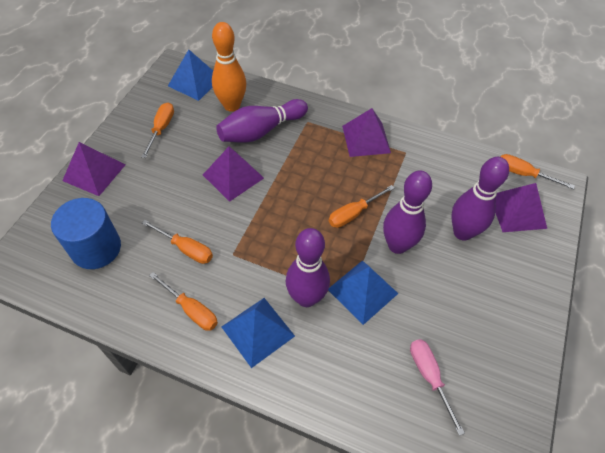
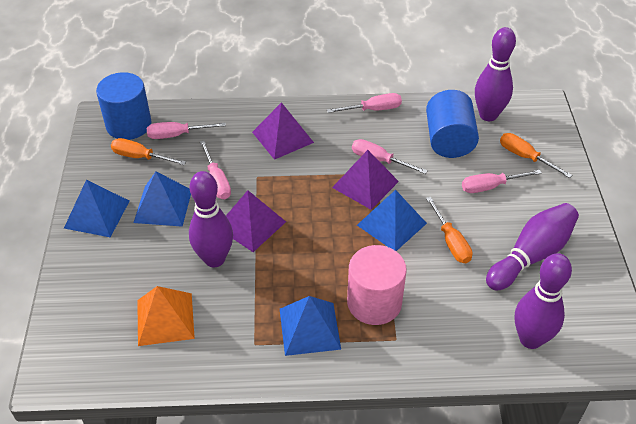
blue cylinder: [51,198,121,269] = 1 -> [96,72,151,140] [426,90,479,158] = 2
blue pyramid: [168,49,213,101] [222,298,295,368] [328,260,398,325] = 3 -> [64,180,129,237] [133,172,191,227] [280,296,341,356] [357,190,427,251] = 4
orange bowling pin: [212,22,246,112] = 1 -> none = 0
orange pyramid: none = 0 -> [137,286,195,346] = 1
orange screwdriver: [141,103,174,158] [142,220,213,264] [149,272,218,331] [329,185,395,228] [501,154,575,189] = 5 -> [111,138,186,165] [426,197,472,263] [500,133,572,178] = 3
pink cylinder: none = 0 -> [347,245,407,325] = 1
pink screwdriver: [410,339,465,436] = 1 -> [147,122,226,139] [200,140,231,199] [327,93,402,113] [352,139,428,174] [462,170,542,193] = 5
purple pyramid: [62,142,125,196] [203,146,264,202] [342,108,391,157] [495,183,547,232] = 4 -> [226,190,286,252] [252,102,314,160] [332,150,399,210] = 3

